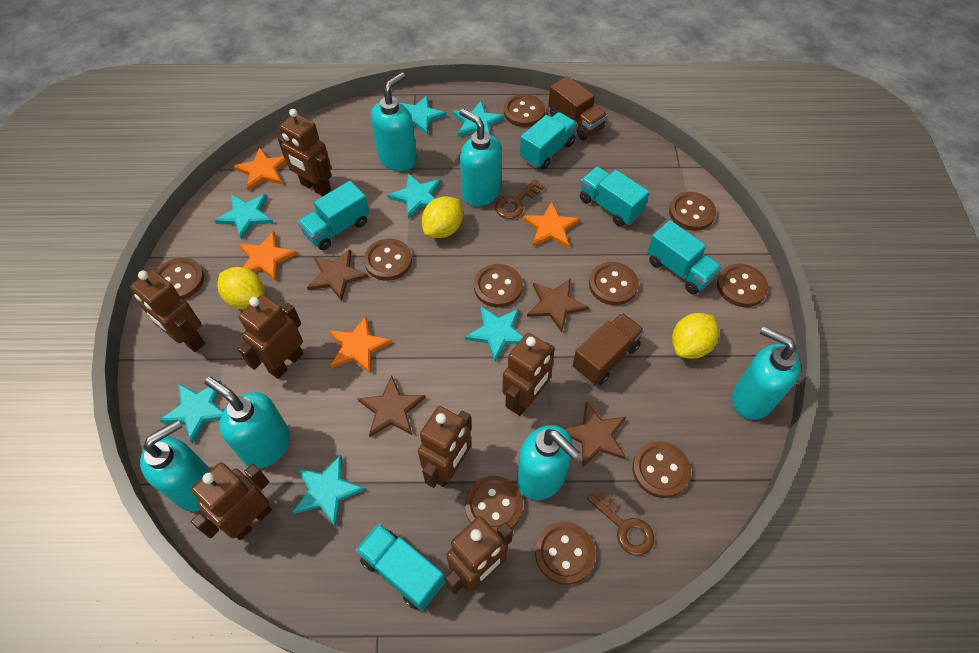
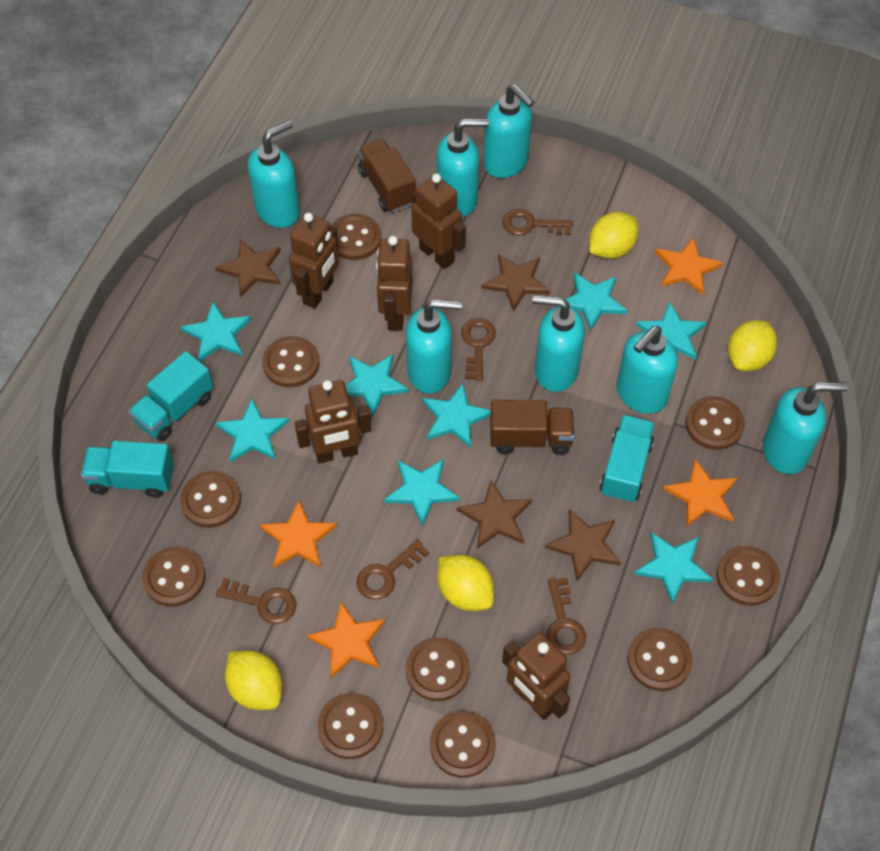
brown key: [495,179,545,219] [587,487,654,556] = 2 -> [216,578,296,624] [356,539,429,600] [461,318,496,381] [502,209,573,235] [546,577,586,655] = 5
brown robot: [130,270,205,352] [191,462,272,540] [238,295,303,379] [278,109,331,196] [418,406,472,488] [445,516,513,595] [502,333,555,416] = 7 -> [289,213,339,308] [295,380,371,464] [376,236,413,331] [411,174,466,269] [502,633,570,720] = 5
turquoise soap dispenser: [140,420,211,512] [205,377,290,468] [371,72,417,171] [459,109,502,206] [517,425,580,500] [732,326,801,420] = 6 -> [248,120,300,228] [406,299,462,394] [437,118,489,217] [483,84,534,178] [532,295,585,392] [617,326,678,414] [763,382,848,474] = 7
turquoise star: [159,381,224,444] [214,194,273,240] [293,454,365,527] [387,173,441,219] [400,96,446,135] [453,101,504,137] [465,306,523,362] = 7 -> [181,302,251,362] [216,399,289,462] [345,354,409,416] [384,459,460,526] [422,383,491,448] [565,272,628,331] [634,532,713,604] [636,301,707,360] = 8
turquoise truck: [298,181,369,250] [355,523,445,611] [520,112,577,169] [580,167,649,227] [647,220,722,294] = 5 -> [81,441,174,498] [129,351,213,441] [600,415,655,503] = 3
yellow lemon: [217,267,264,310] [422,196,463,238] [672,313,719,359] = 3 -> [225,651,283,710] [438,555,494,611] [589,212,639,259] [728,320,777,371] = 4

